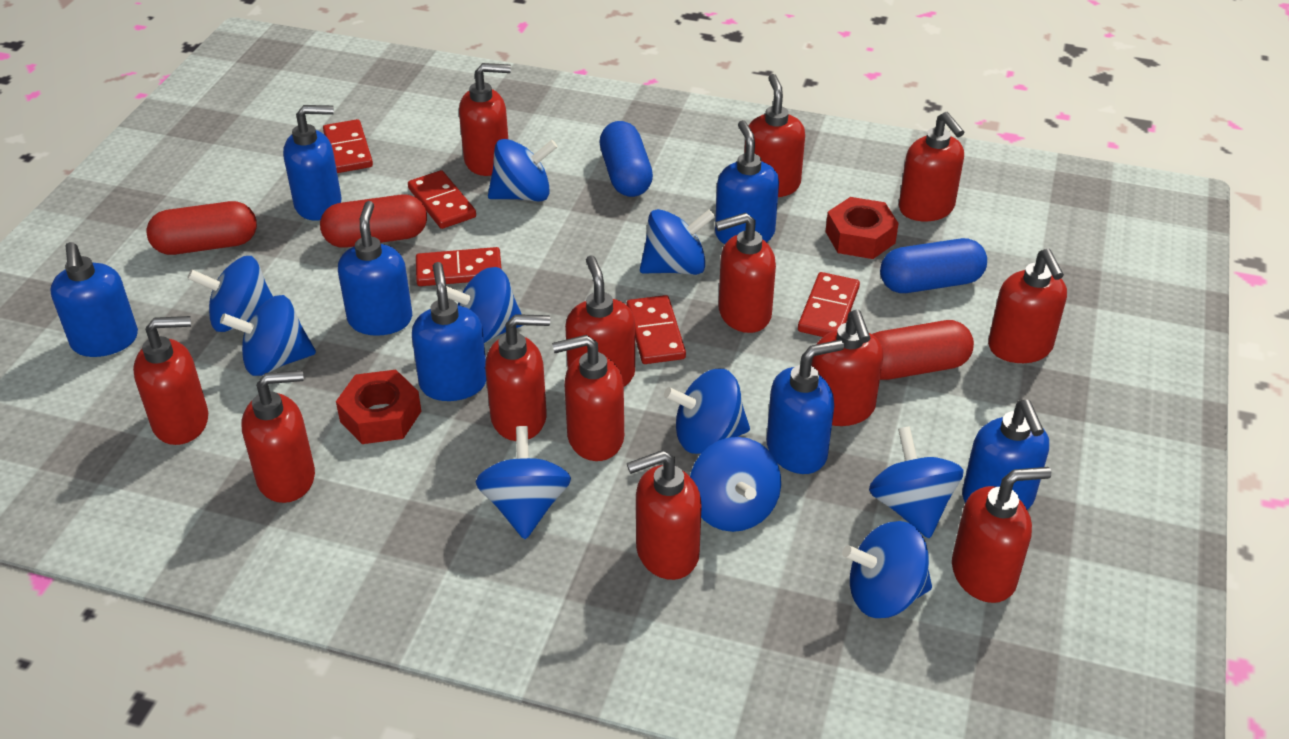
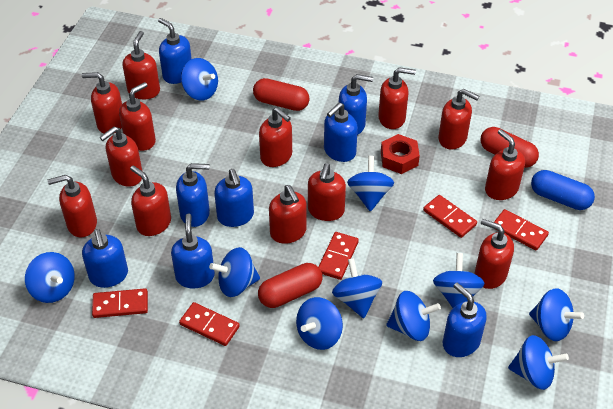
blue capsule: [600,121,653,197] [880,238,987,293] = 2 -> [531,170,595,210] = 1
blue soap dispenser: [50,242,138,357] [283,105,341,221] [338,201,412,336] [412,262,487,401] [715,120,779,244] [767,340,844,474] [962,400,1049,510] = 7 -> [82,229,128,288] [158,18,192,84] [171,213,215,288] [176,163,210,227] [214,169,254,227] [324,103,358,162] [339,74,373,135] [443,283,487,357] = 8
red nut: [336,370,421,444] [826,197,899,259] = 2 -> [381,134,420,174] = 1

